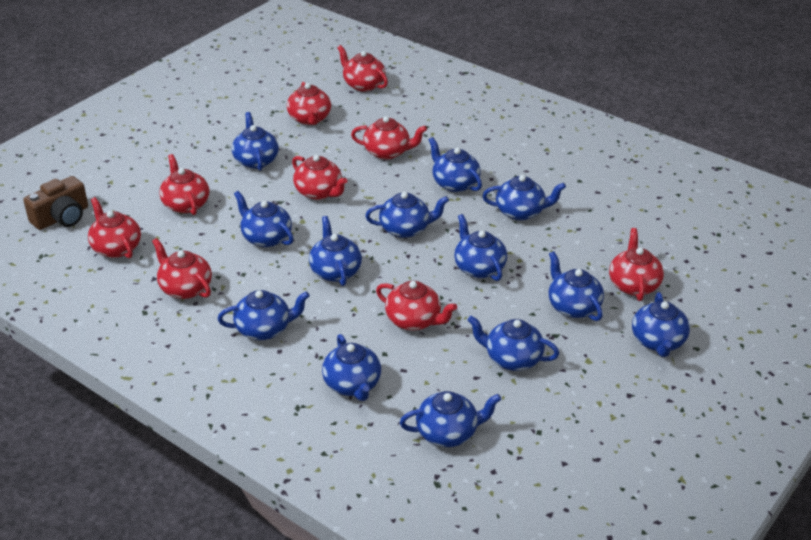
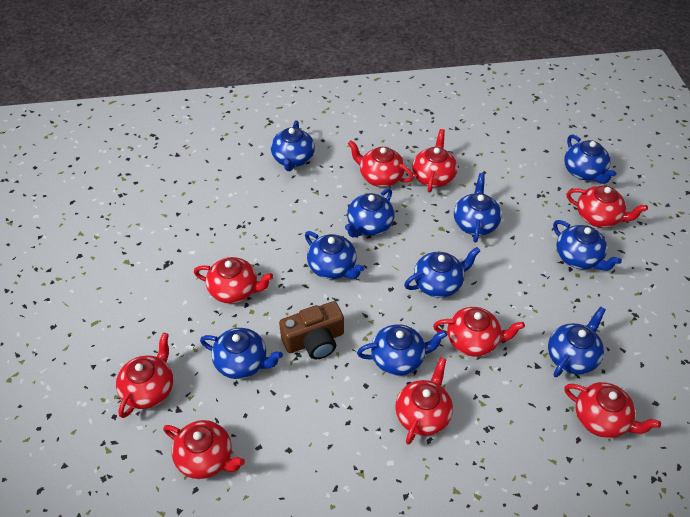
blue teapot: [218,290,310,340] [232,112,279,171] [234,191,294,247] [309,216,362,286] [322,334,381,401] [365,192,449,238] [400,391,501,447] [429,137,482,192] [454,214,507,281] [468,316,559,371] [482,175,566,221] [549,251,604,321] [632,292,690,357] = 13 -> [200,328,283,379] [271,120,315,171] [305,231,365,279] [345,188,395,237] [357,324,447,376] [404,247,480,298] [454,173,502,242] [548,307,606,377] [553,220,622,271] [564,134,617,184] = 10

